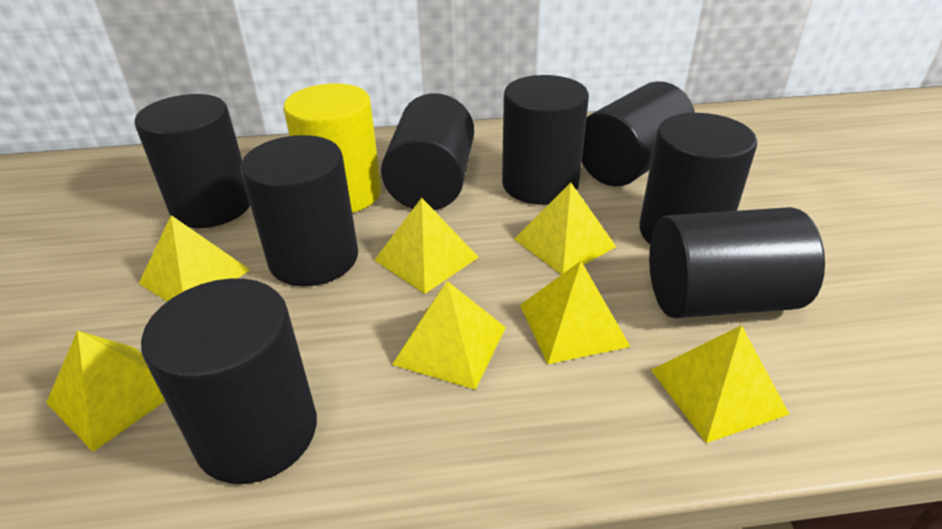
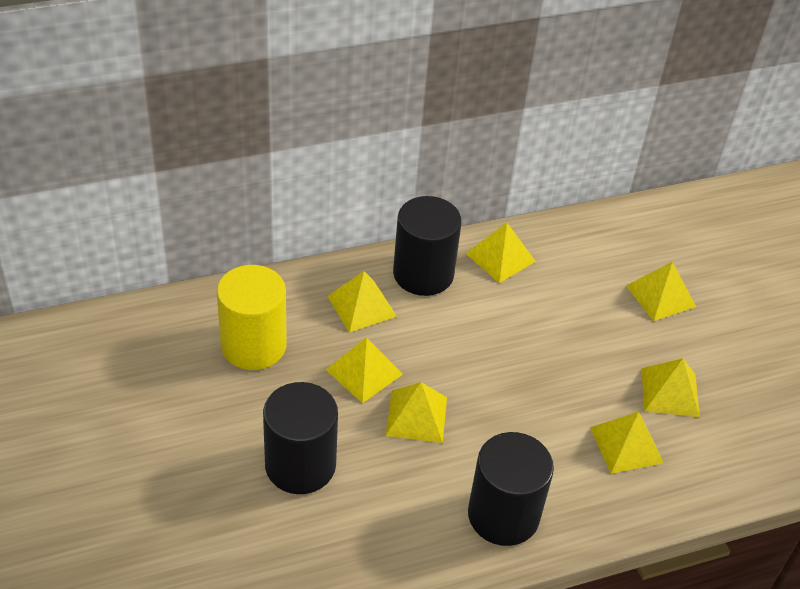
black cylinder: [134,94,250,228] [141,278,317,484] [241,135,358,286] [381,93,474,210] [502,75,589,205] [582,81,695,186] [639,113,757,244] [649,207,825,318] = 8 -> [263,382,338,494] [393,196,462,296] [468,432,554,546] = 3

